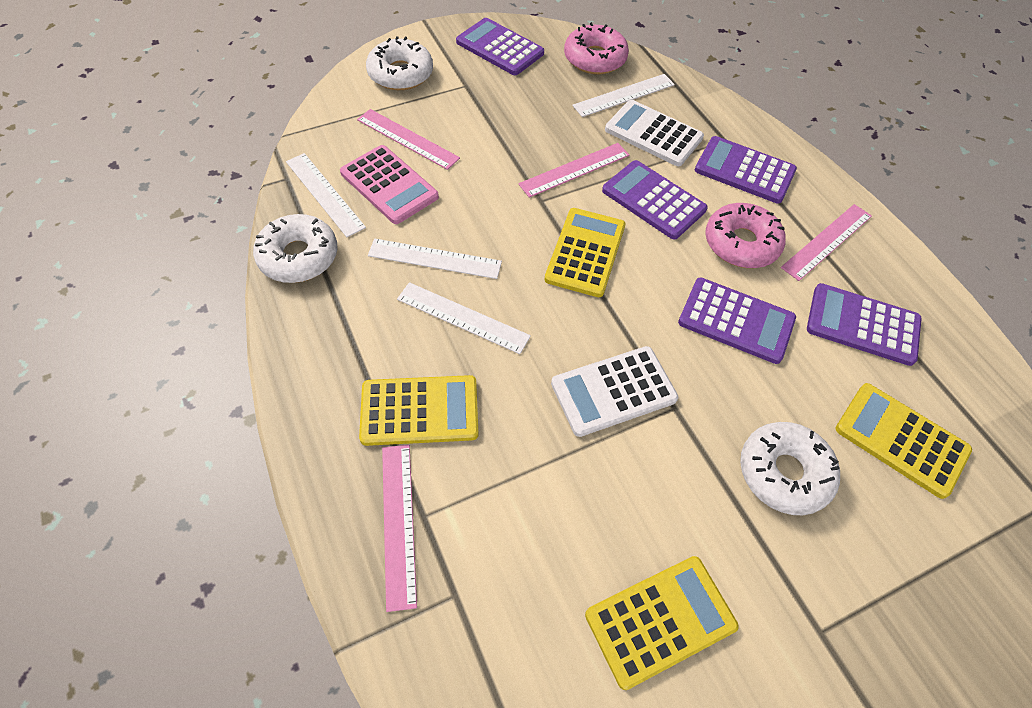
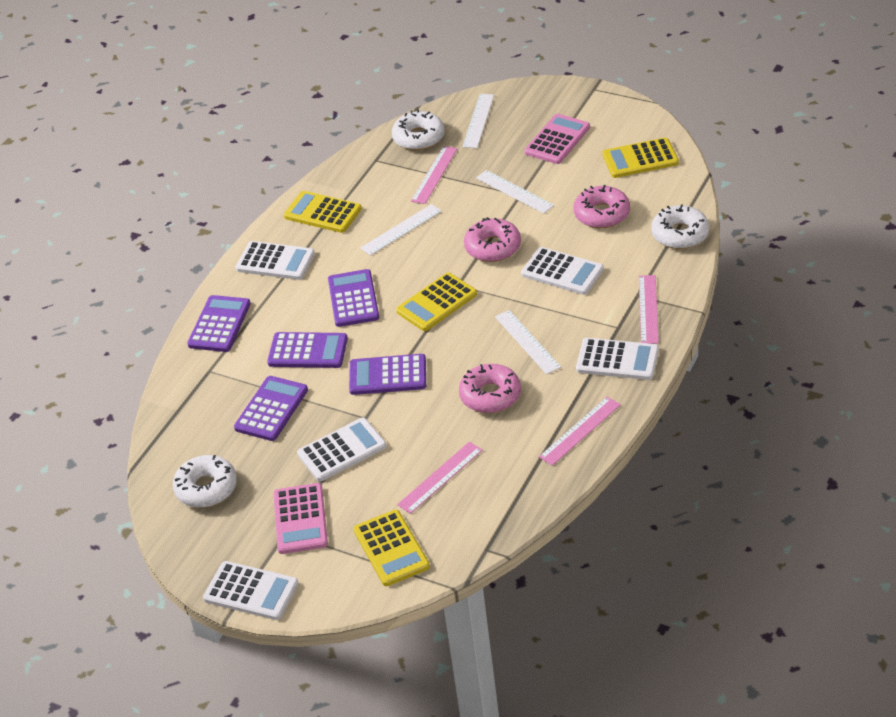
pink calculator: [340,145,439,224] = 1 -> [273,483,328,554] [525,114,590,164] = 2
pink donut: [564,22,629,74] [705,203,786,268] = 2 -> [459,364,521,413] [464,217,521,262] [574,185,630,228] = 3
white calculator: [551,346,678,437] [605,100,704,166] = 2 -> [203,561,299,620] [236,241,315,280] [297,418,387,481] [521,247,604,295] [576,338,659,380] = 5

